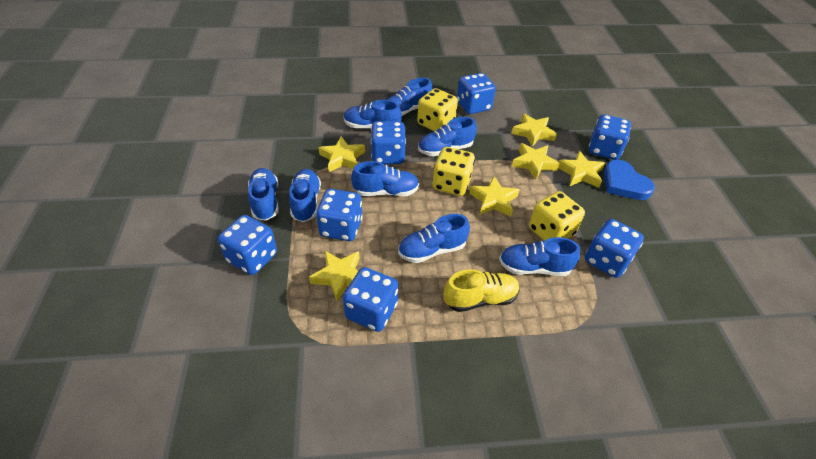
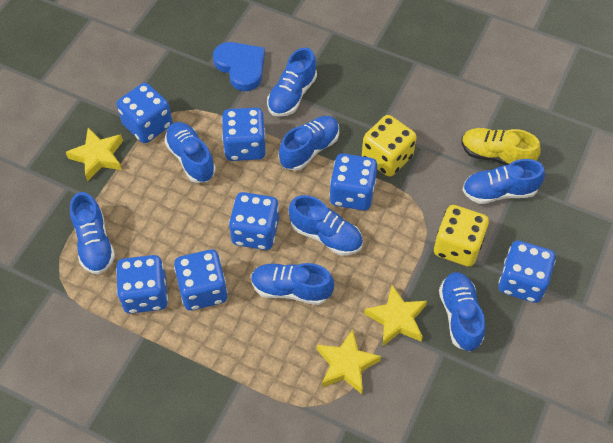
yellow dice: [417,88,458,132] [432,147,475,196] [529,191,585,241] = 3 -> [362,115,416,177] [434,205,489,267] = 2
yellow star: [309,250,359,302] [318,136,365,172] [469,176,520,217] [511,113,557,147] [512,143,560,180] [558,151,605,188] = 6 -> [66,128,123,181] [317,329,381,394] [364,285,427,346] = 3

